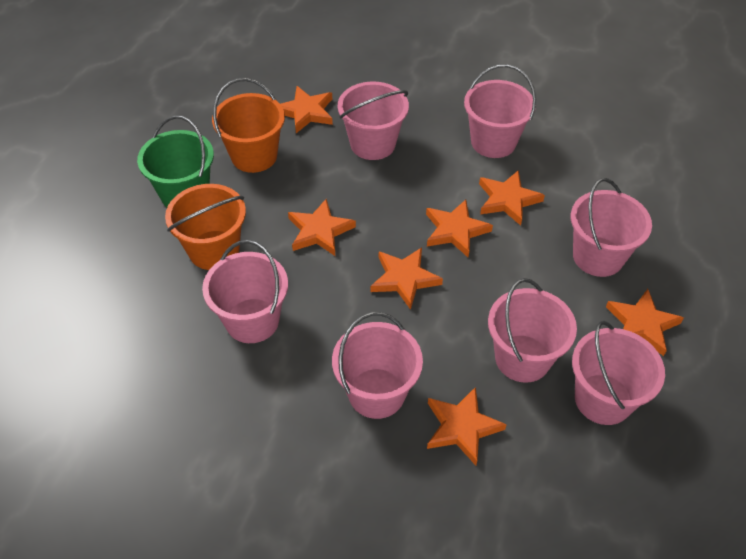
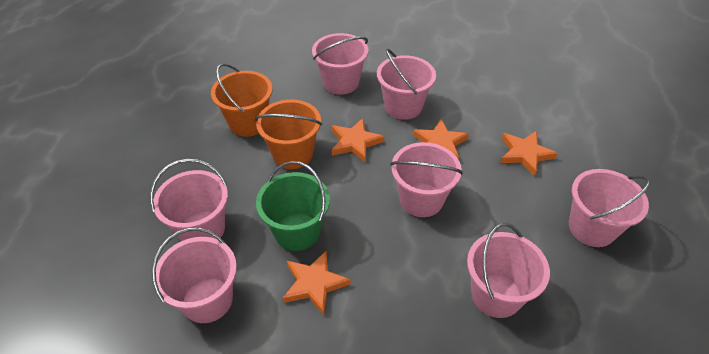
orange star: [281,86,333,133] [288,199,356,256] [370,247,443,310] [426,200,493,257] [427,387,507,466] [479,170,545,226] [606,289,684,356] = 7 -> [283,250,351,315] [331,118,385,163] [413,119,469,160] [500,131,558,176] = 4

